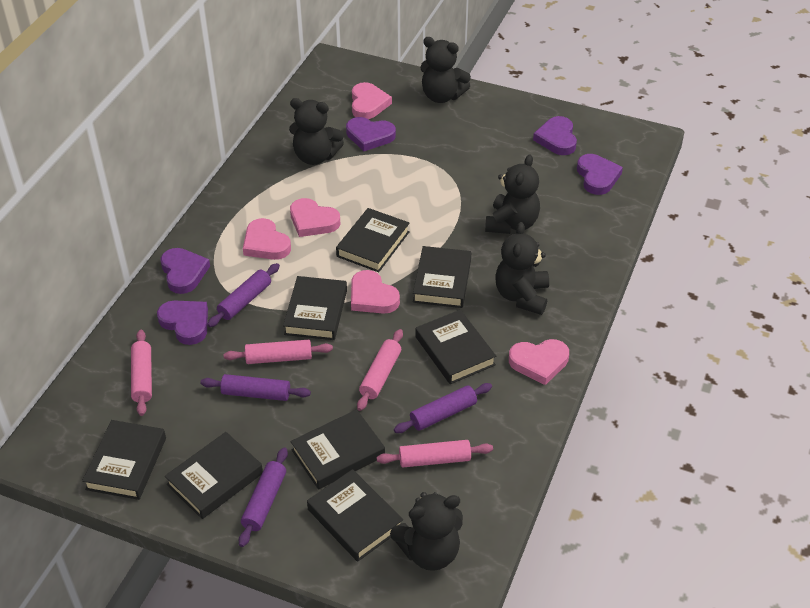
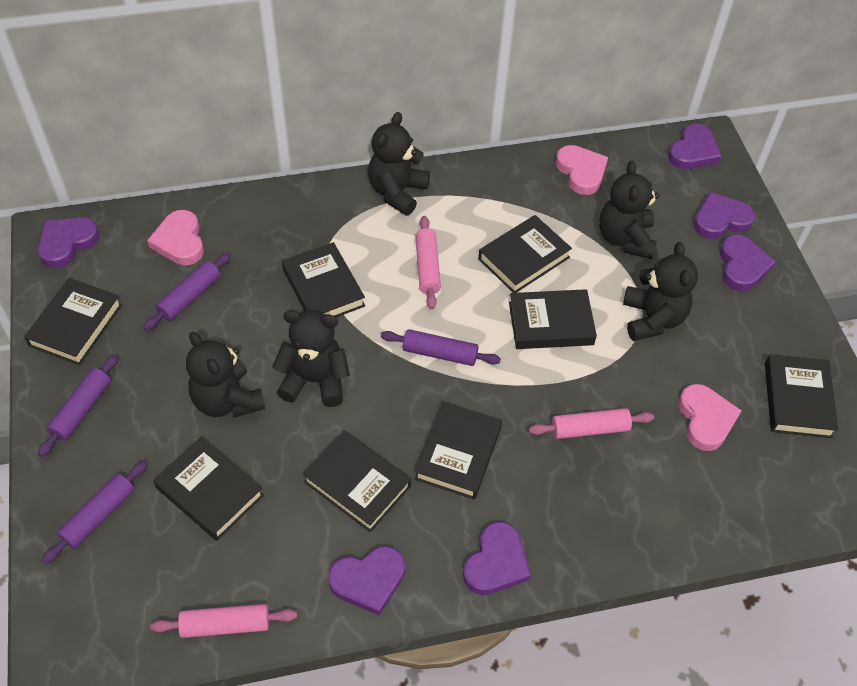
pink heart: [243,218,291,260] [290,198,340,237] [351,270,400,314] [352,82,392,119] [509,339,569,385] = 5 -> [147,210,204,265] [556,145,608,195] [679,384,742,451] = 3
pink rolling pin: [131,330,152,416] [224,340,333,364] [357,329,403,411] [377,440,493,468] = 4 -> [150,604,297,638] [415,216,441,309] [529,408,654,439] = 3
purple heart: [157,301,208,345] [161,248,210,294] [346,117,396,151] [533,116,577,155] [577,154,623,195] = 5 -> [38,217,99,268] [328,546,405,616] [463,522,531,595] [668,124,722,170] [694,192,755,239] [720,235,776,291] = 6

